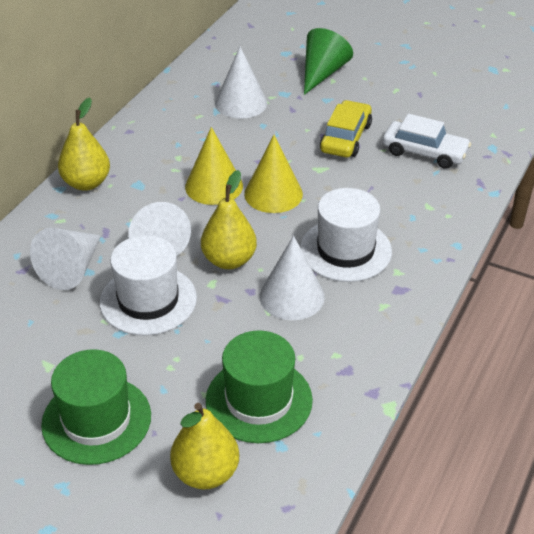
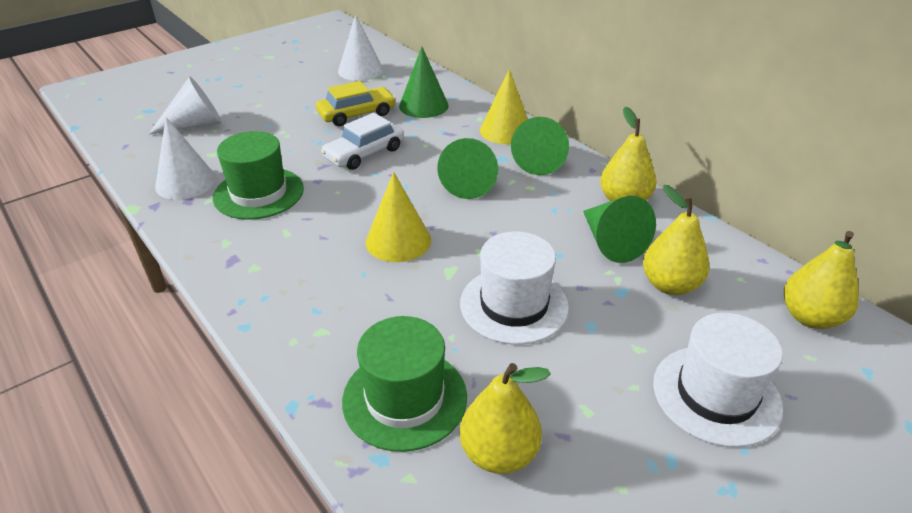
green cone: [304,28,353,95] = 1 -> [399,47,449,118] [437,138,498,199] [511,117,569,175] [583,196,656,263] = 4
white cone: [30,228,101,290] [128,202,191,256] [215,47,267,119] [260,236,325,320] = 4 -> [149,77,222,134] [155,117,217,200] [338,14,384,81] = 3
yellow pear: [58,98,110,191] [170,403,239,489] [201,170,257,269] = 3 -> [460,363,551,474] [600,107,656,201] [643,185,710,295] [784,231,859,329] = 4

